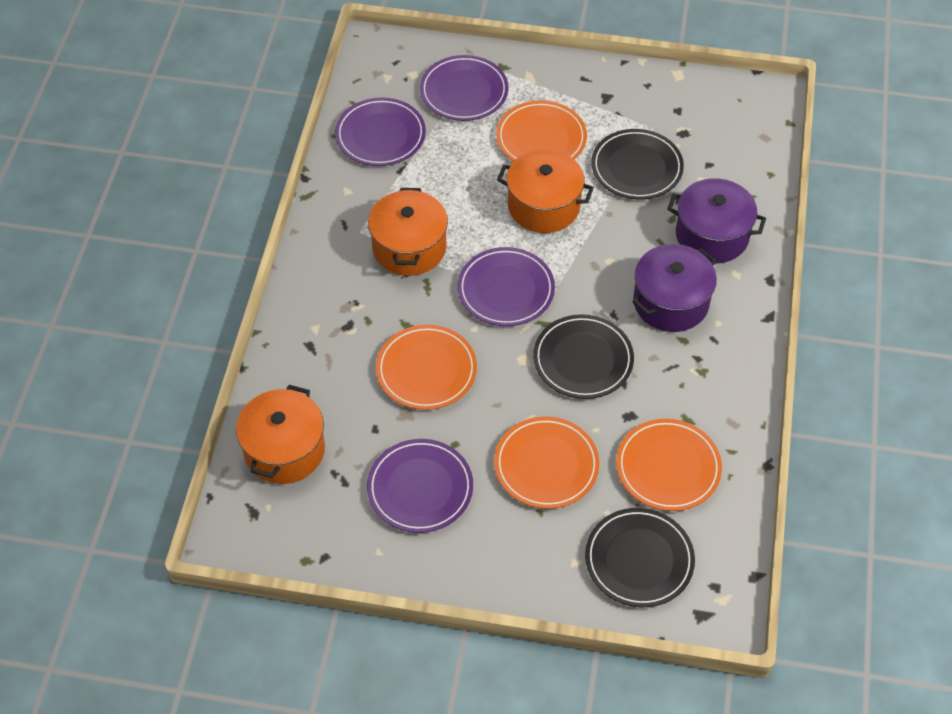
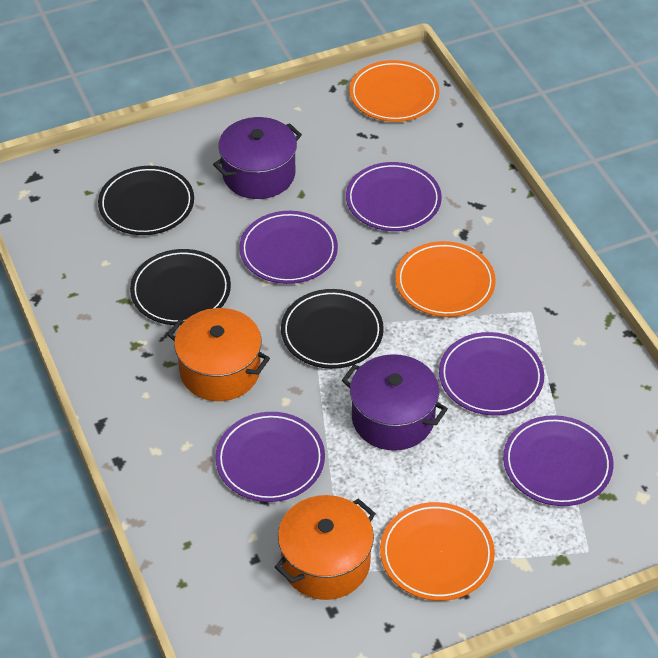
orange plate: [376,325,477,410] [494,417,600,509] [496,100,587,162] [616,419,722,511] = 4 -> [349,60,439,122] [380,502,495,601] [395,241,496,317] = 3
orange pot: [236,385,325,484] [368,188,448,276] [497,149,594,233] = 3 -> [167,308,270,401] [275,495,376,600] = 2
purple plate: [335,98,426,166] [367,439,473,533] [420,55,509,121] [457,247,555,326] = 4 -> [215,412,325,502] [239,211,338,284] [346,162,442,231] [439,332,544,416] [503,415,613,506] = 5

